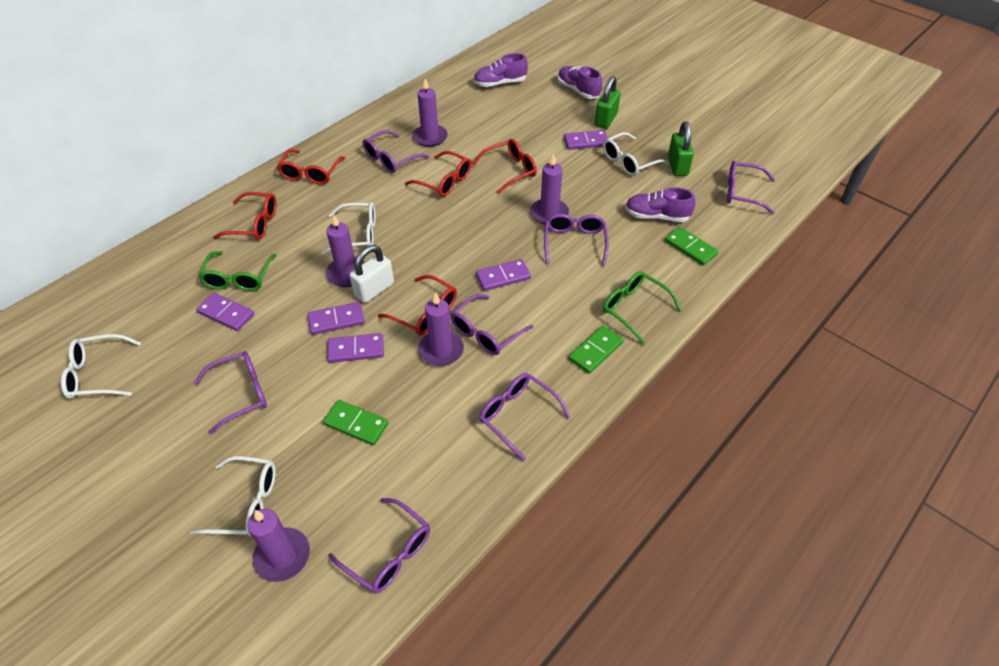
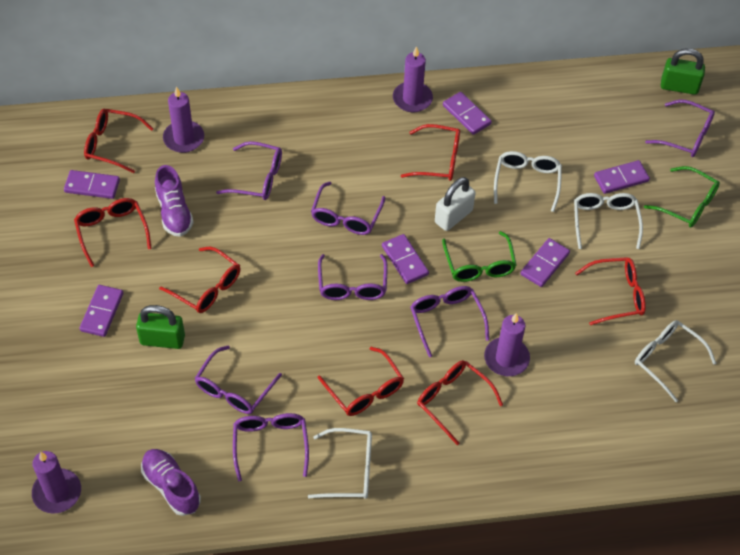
green domino: [323,400,388,445] [569,326,623,374] [665,227,718,266] = 3 -> none = 0
purple candle: [247,509,310,582] [326,215,365,287] [413,78,448,147] [418,292,464,366] [530,154,569,225] = 5 -> [32,451,81,514] [163,86,204,153] [393,46,433,112] [484,313,530,376] = 4
purple domino: [196,293,254,331] [308,302,365,335] [327,333,384,363] [476,259,531,291] [564,130,608,150] = 5 -> [64,170,120,199] [79,285,123,337] [382,234,429,284] [443,92,492,135] [520,238,570,287] [594,160,650,194] = 6
purple shoe: [473,53,528,87] [558,66,602,99] [625,187,696,222] = 3 -> [141,449,201,516] [155,165,194,237] = 2
red glasses: [213,192,277,240] [277,149,345,185] [378,275,457,335] [405,151,471,197] [472,139,537,194] = 5 -> [74,198,152,267] [84,109,154,173] [159,247,240,313] [318,347,404,416] [401,124,460,181] [417,360,503,445] [575,257,646,325] = 7

